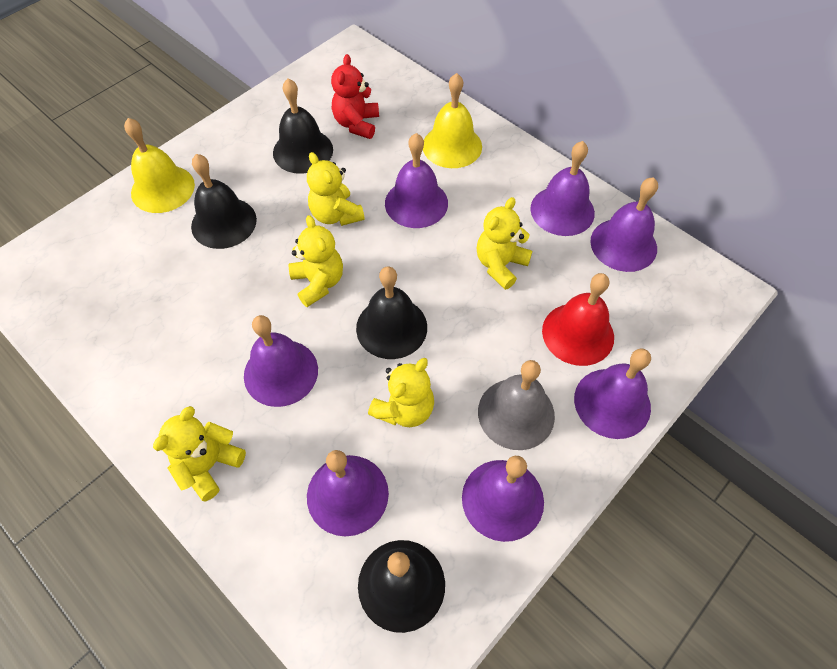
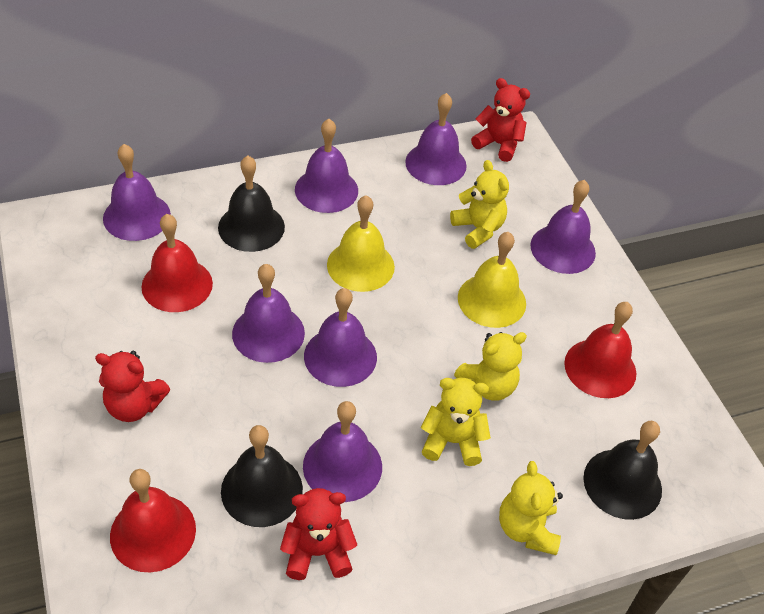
black bell: [191,154,257,249] [273,78,333,174] [356,266,427,359] [358,540,445,633] = 4 -> [218,156,285,252] [221,425,303,527] [583,421,662,520] = 3
grey bell: [478,360,555,450] = 1 -> none = 0
red bell: [542,273,614,366] = 1 -> [110,469,196,572] [141,214,213,312] [564,302,636,398] = 3
red teddy bear: [331,54,379,139] = 1 -> [95,351,170,422] [280,488,357,580] [471,78,530,162] = 3
yellow teddy bear: [153,406,246,501] [289,215,343,307] [307,152,365,226] [368,358,434,427] [477,197,532,290] = 5 -> [421,378,491,466] [450,160,509,249] [454,332,527,401] [499,461,563,555] = 4

